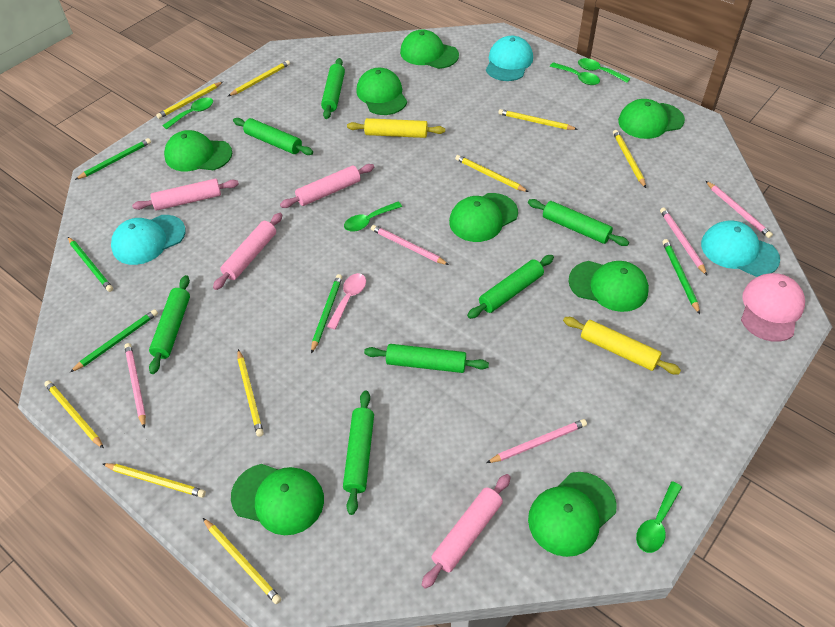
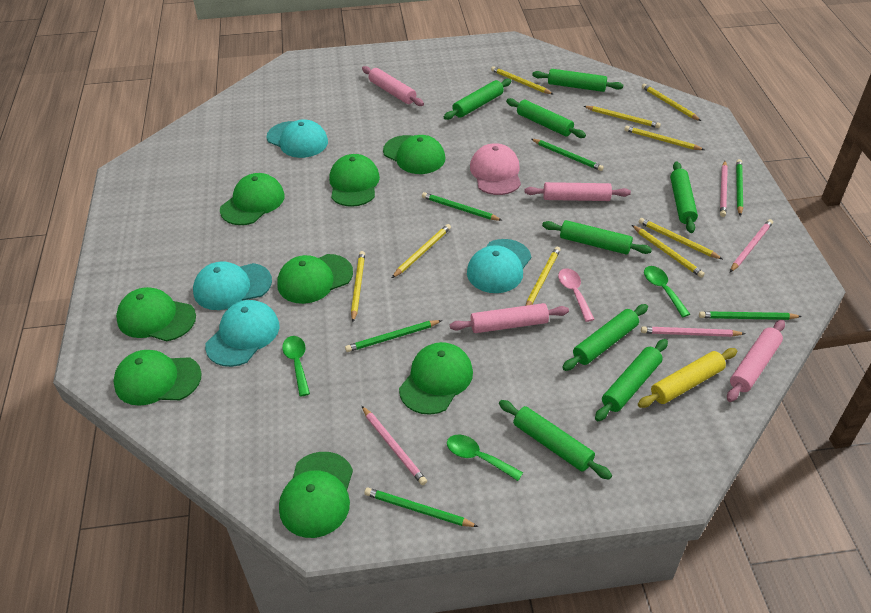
green pencil: [68,237,113,292] [70,309,158,372] [75,138,151,180] [311,274,342,354] [662,239,700,314] = 5 -> [345,320,442,352] [364,488,478,527] [422,192,503,221] [531,139,604,171] [699,311,802,320] [736,159,743,216] = 6
green rolling pin: [149,275,190,374] [233,118,313,155] [321,58,345,119] [343,390,374,515] [364,344,489,373] [467,255,554,319] [528,199,629,246] = 7 -> [444,79,511,120] [499,400,612,480] [506,98,586,138] [532,69,623,92] [542,220,652,255] [562,304,648,371] [595,339,668,421] [670,161,698,233] = 8
green spoon: [162,98,213,129] [344,202,402,232] [550,62,600,85] [578,58,630,83] [636,481,682,553] = 5 -> [282,336,310,397] [447,435,523,481] [644,266,690,317] = 3
pink pencil: [124,343,146,429] [371,225,449,265] [486,419,587,463] [660,208,707,275] [706,181,773,238] = 5 -> [362,406,427,485] [641,326,745,337] [720,161,728,217] [730,219,773,272] = 4
turquoise cap: [111,215,186,265] [486,36,533,81] [701,220,780,277] = 3 -> [193,261,272,310] [205,300,279,367] [267,119,328,158] [467,239,531,293] = 4
yellow rolling pin: [347,118,445,138] [563,317,681,374] = 2 -> [638,348,737,408] = 1

